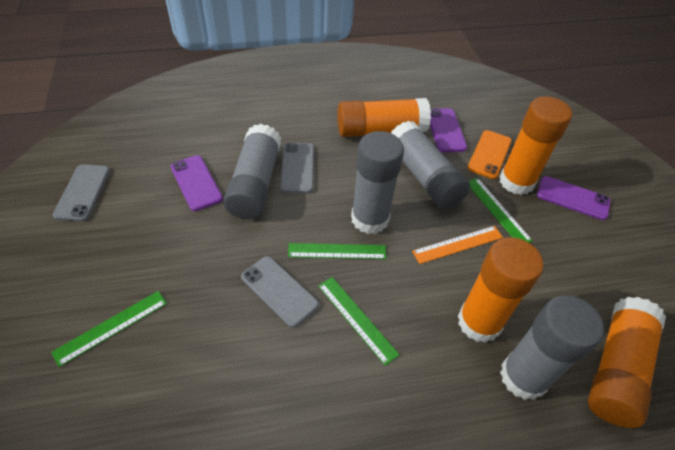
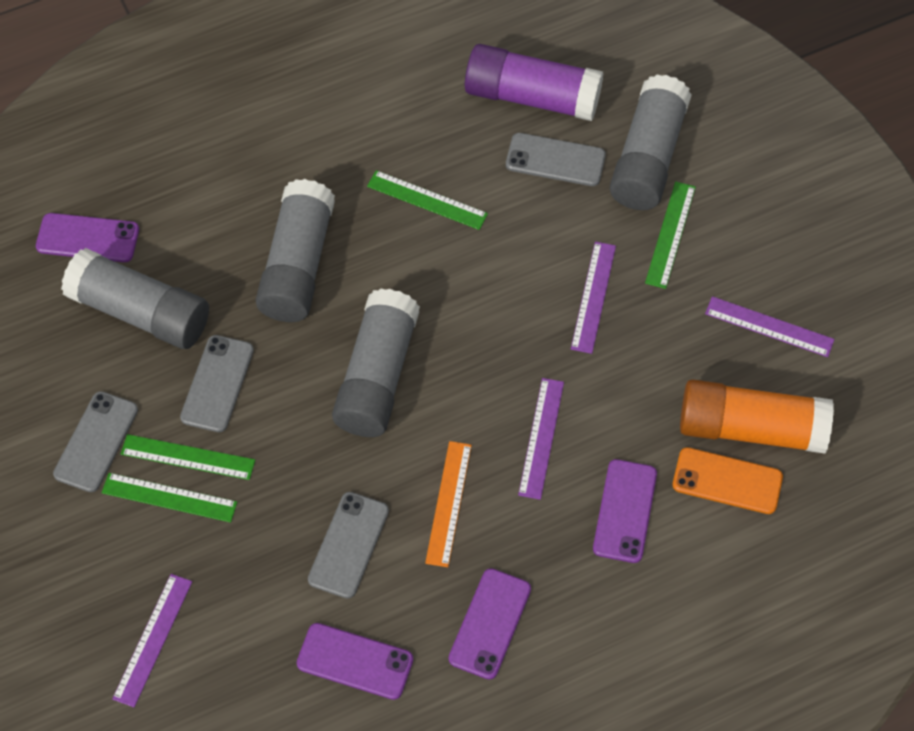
grey phone: [53,164,110,221] [241,256,319,328] [280,143,314,193] = 3 -> [53,391,138,492] [180,335,254,432] [308,492,389,599] [506,133,606,186] = 4
orange glue stick: [338,98,431,137] [458,237,543,343] [499,96,572,195] [588,297,666,428] = 4 -> [680,379,834,454] = 1
purple glue stick: none = 0 -> [465,44,604,121] = 1
purple phone: [171,155,223,211] [430,108,467,152] [537,176,611,220] = 3 -> [36,213,139,262] [297,623,413,700] [449,568,531,680] [593,459,657,563] = 4
purple ruler: none = 0 -> [112,574,192,707] [518,378,564,500] [571,242,616,354] [705,296,835,357] = 4

